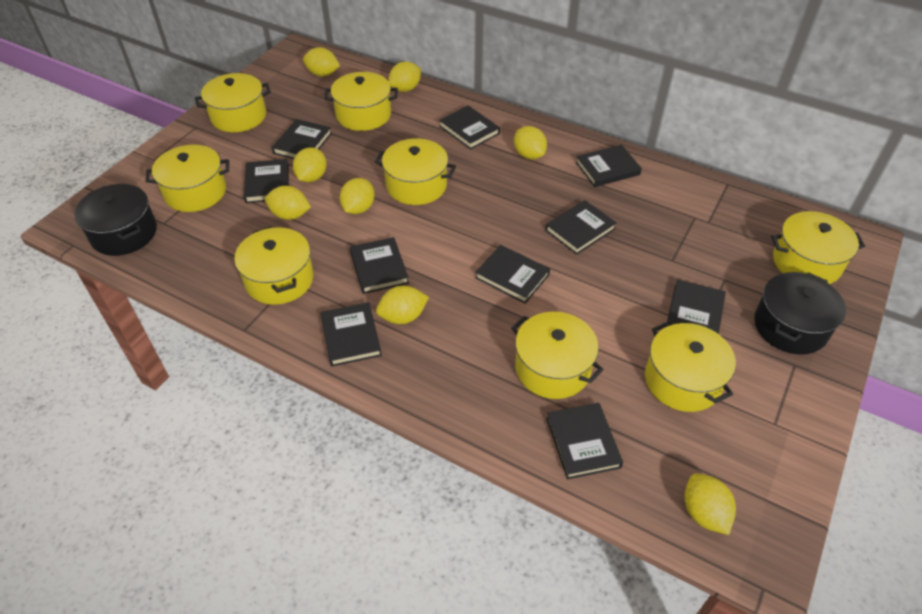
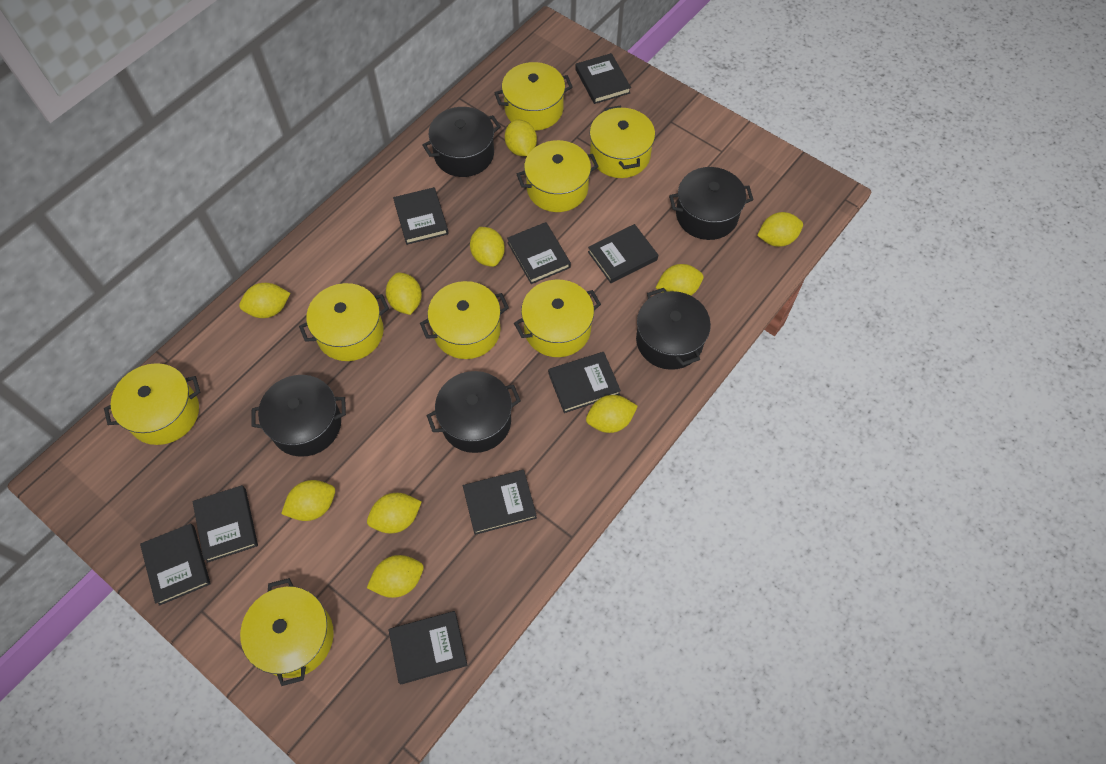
black book: [244,159,289,203] [272,119,332,159] [321,302,382,367] [350,237,409,294] [439,105,500,149] [475,245,550,304] [545,200,617,255] [546,403,623,479] [576,145,642,187] [666,279,726,334] = 10 -> [140,523,211,606] [192,485,258,563] [388,611,468,685] [393,187,449,245] [463,470,537,535] [507,222,571,284] [548,352,621,413] [575,53,631,104] [588,224,658,283] = 9
black pot: [74,184,157,256] [754,272,846,355] = 2 -> [251,375,346,457] [422,107,501,177] [426,371,521,453] [636,288,711,370] [669,167,754,240] = 5
yellow lemon: [265,186,311,220] [293,147,327,182] [303,47,340,77] [340,178,375,214] [376,286,429,324] [388,62,421,92] [514,126,547,159] [685,473,736,535] = 8 -> [239,283,290,318] [281,480,335,521] [367,493,422,533] [367,555,424,598] [386,272,422,315] [470,227,505,267] [505,120,537,156] [586,395,638,433] [656,264,703,296] [757,212,803,247] = 10

